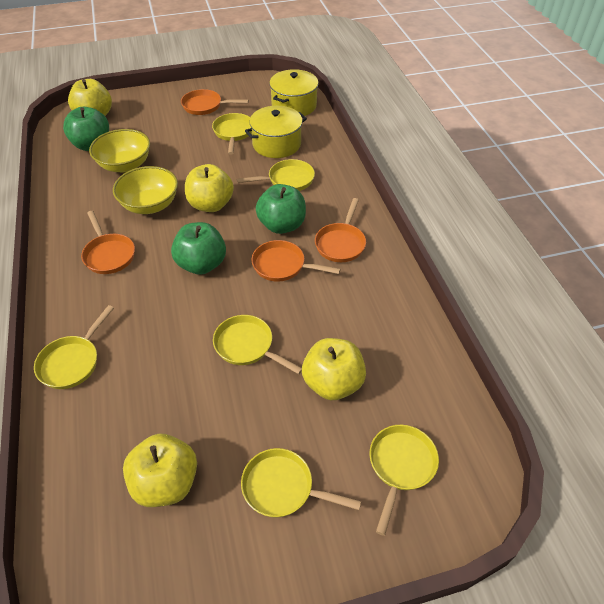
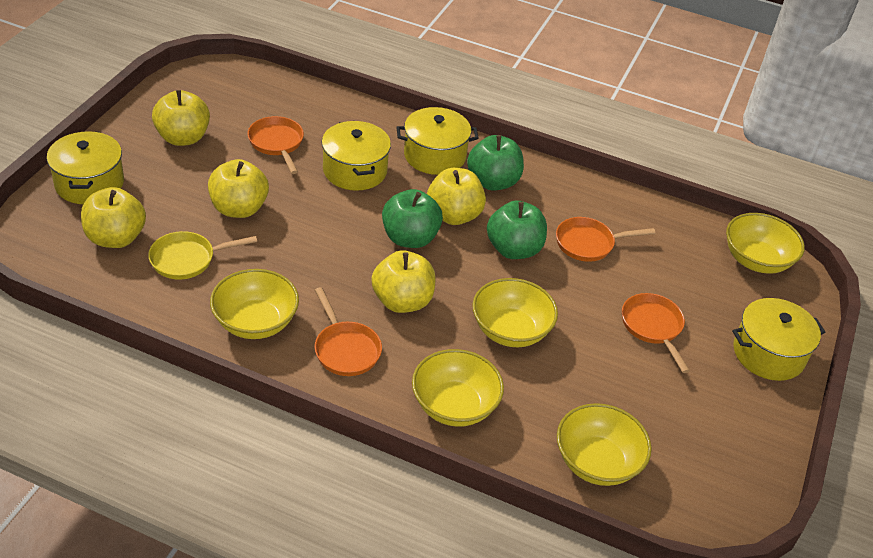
yellow apple: [68,79,112,116] [123,434,197,507] [185,164,234,212] [302,338,366,400] = 4 -> [81,187,146,248] [152,90,210,146] [208,159,269,218] [371,250,436,313] [427,168,486,225] = 5
yellow bowl: [89,129,150,173] [113,166,178,214] = 2 -> [210,269,299,339] [412,349,504,427] [472,278,558,347] [557,403,652,486] [726,213,805,274] = 5
yellow pan: [34,305,114,389] [212,113,252,155] [213,315,302,374] [237,159,315,191] [241,448,361,518] [369,425,439,536] = 6 -> [148,231,257,280] = 1
yellow pot: [245,106,307,158] [269,69,319,116] = 2 -> [47,131,124,204] [322,121,391,191] [396,107,479,175] [732,298,825,381] = 4

